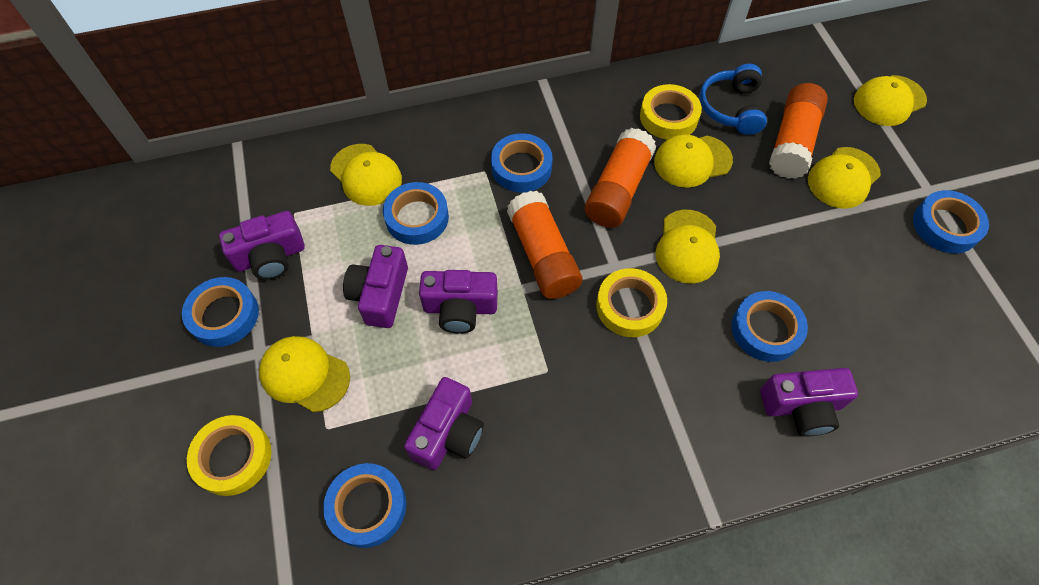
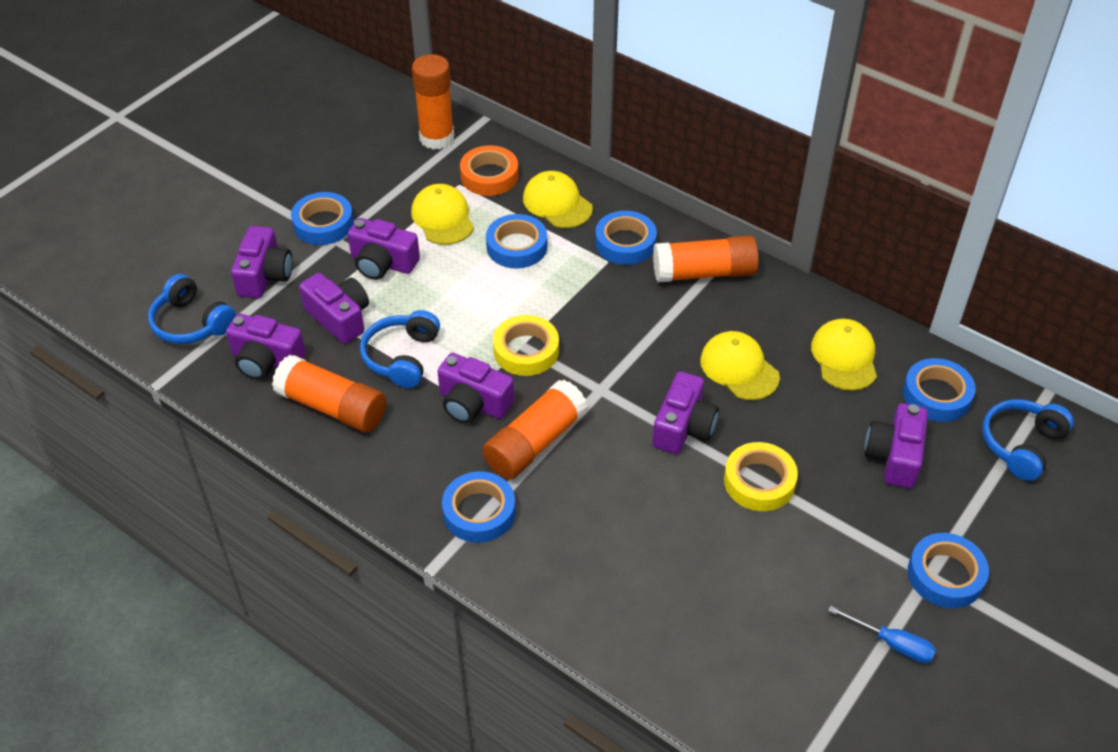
blue headphones: [699,64,767,135] = 1 -> [148,274,236,344] [360,310,440,388] [982,399,1074,481] = 3
blue screwdriver: none = 0 -> [828,606,936,663] = 1
orange glue stick: [507,191,582,299] [585,128,657,228] [769,83,828,179] = 3 -> [272,355,386,433] [412,54,454,149] [482,380,588,480] [653,235,759,283] = 4
orange tape: none = 0 -> [460,145,519,196] = 1
purple camera: [219,211,305,280] [343,245,408,328] [404,377,484,470] [419,270,498,334] [760,368,858,436] = 5 -> [226,314,306,380] [231,226,293,298] [299,273,369,344] [348,218,420,280] [437,353,514,423] [652,371,719,454] [864,403,928,488] = 7
yellow cap: [259,336,350,412] [330,144,402,206] [654,134,733,188] [656,210,720,284] [808,147,881,209] [854,75,927,126] = 6 -> [411,184,474,245] [523,171,593,228] [700,331,780,400] [811,319,877,391] = 4
yellow tape: [187,415,272,496] [596,268,667,337] [640,84,702,140] = 3 -> [493,315,559,376] [724,442,798,511] = 2

